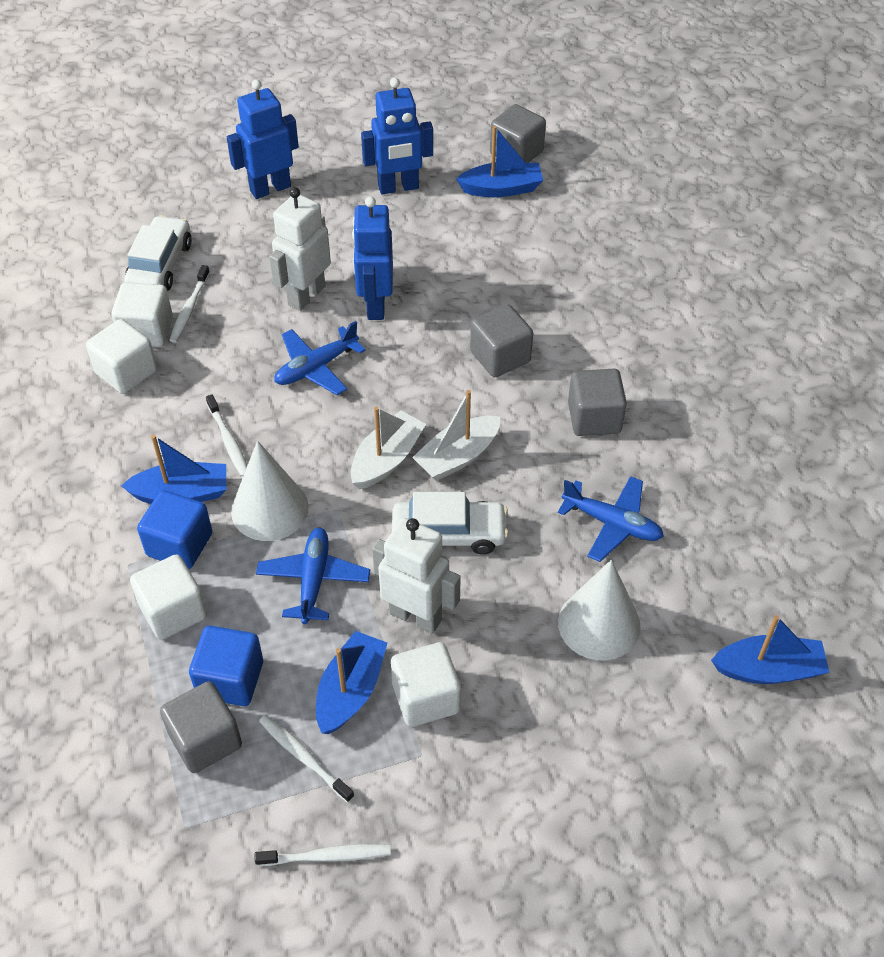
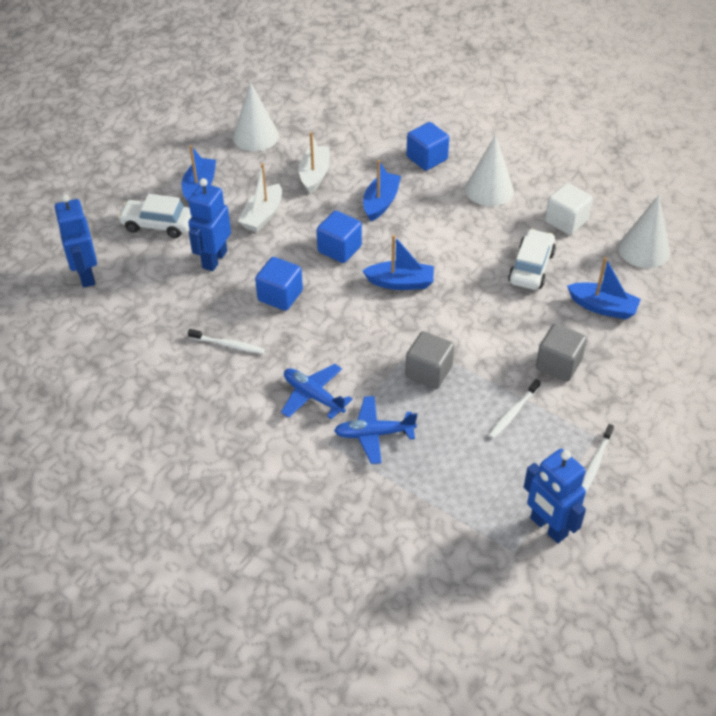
blue cube: [137,490,212,569] [189,626,263,706] = 2 -> [255,257,303,311] [317,211,362,263] [407,122,449,171] = 3
blue plane: [256,528,370,624] [274,321,366,395] [558,476,664,562] = 3 -> [281,364,353,419] [334,396,417,464] = 2
grey cube: [160,681,242,773] [470,304,533,377] [490,104,546,163] [568,369,627,436] = 4 -> [405,331,454,389] [536,324,587,381] = 2
white cone: [231,441,309,541] [558,560,641,660] = 2 -> [233,82,279,151] [465,135,514,206] [618,195,670,268] = 3
white cube: [86,319,157,394] [111,282,173,347] [130,554,207,640] [391,642,461,727] = 4 -> [545,183,593,235] = 1
white robot: [269,187,331,311] [372,518,461,634] = 2 -> none = 0
white toothbrush: [170,265,210,343] [206,394,247,478] [254,844,391,866] [259,715,354,803] = 4 -> [188,329,265,354] [488,379,541,439] [581,424,614,494] = 3

